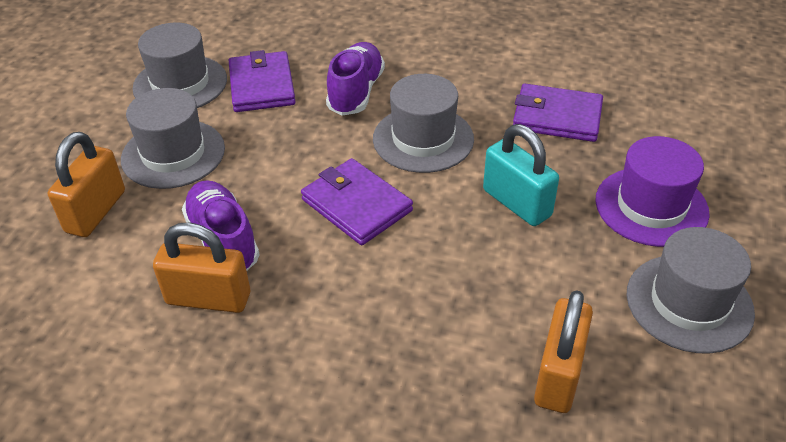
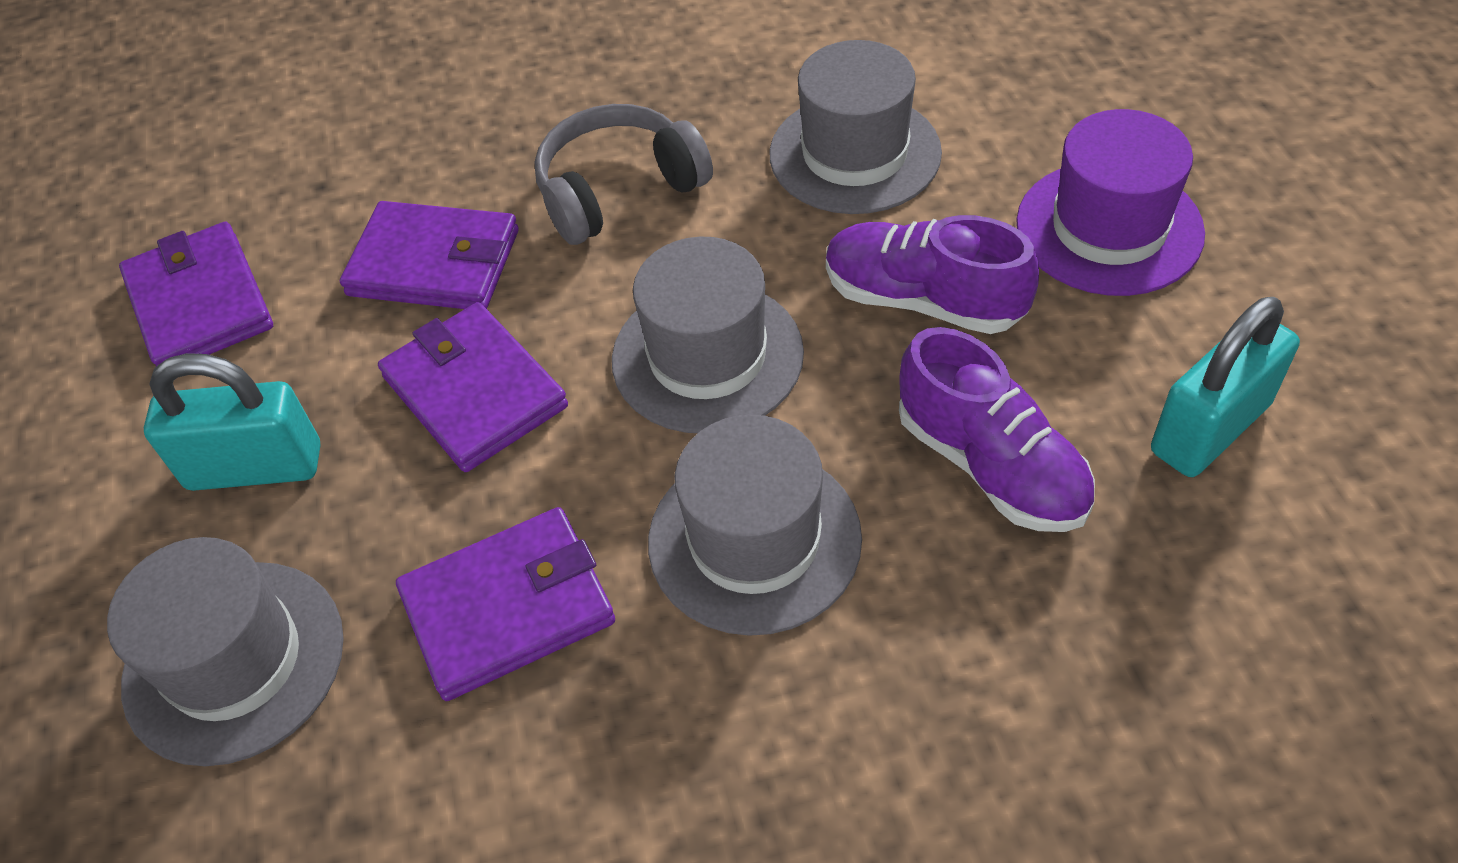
grey headphones: none = 0 -> [535,104,713,245] = 1
orange padlock: [48,132,125,237] [153,223,250,313] [534,290,593,413] = 3 -> none = 0
purple wallet: [229,50,296,112] [301,158,413,245] [513,84,603,142] = 3 -> [119,222,273,366] [340,201,519,309] [378,302,568,472] [396,507,615,701] = 4
turquoise padlock: [483,124,559,226] = 1 -> [144,353,320,491] [1151,297,1300,477] = 2

